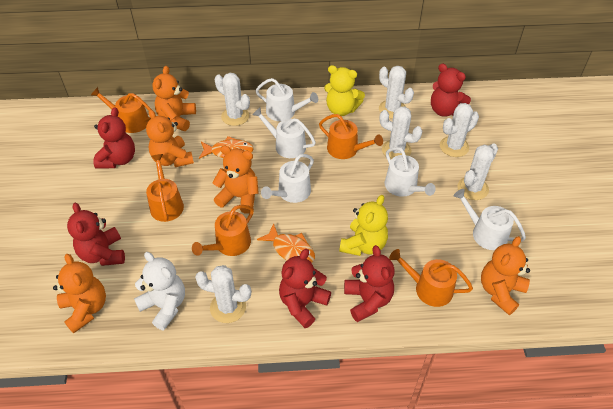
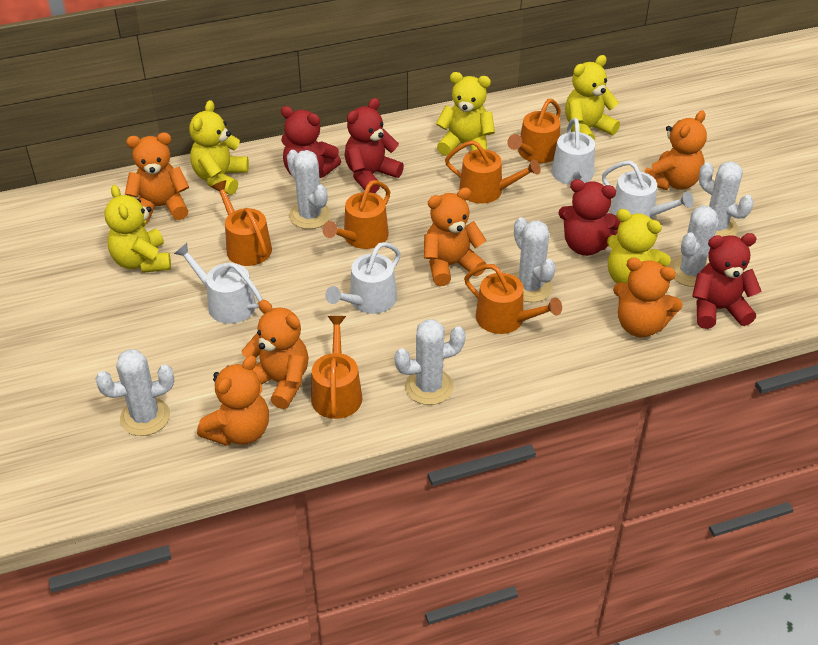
orange fish: [199,136,254,159] [257,223,315,263] = 2 -> none = 0
orange teddy bear: [53,254,106,333] [146,109,194,167] [152,66,196,131] [212,146,259,214] [481,236,530,315] = 5 -> [125,133,189,223] [197,355,269,446] [242,300,309,409] [424,187,486,286] [613,258,683,337] [644,110,707,190] = 6
orange watering can: [91,87,152,133] [146,154,184,222] [192,205,254,256] [319,114,383,159] [389,249,473,307] = 5 -> [212,180,272,266] [311,316,362,419] [322,180,390,249] [445,140,541,204] [464,264,562,334] [507,99,561,163] = 6
red teddy bear: [67,203,125,266] [93,107,135,168] [279,249,331,328] [344,245,395,322] [431,64,471,117] = 5 -> [281,106,341,178] [345,98,404,193] [558,179,620,256] [692,233,761,329] = 4
white teddy bear: [134,252,185,330] = 1 -> none = 0
white watering can: [252,108,316,158] [255,78,318,121] [261,154,314,203] [385,147,436,197] [453,189,526,250] = 5 -> [174,243,263,324] [325,242,401,314] [551,118,595,185] [602,161,694,220] = 4
yellow teddy bear: [324,65,365,116] [339,195,388,256] = 2 -> [104,185,171,273] [189,100,249,195] [436,72,495,156] [565,55,620,140] [607,209,671,284] = 5

